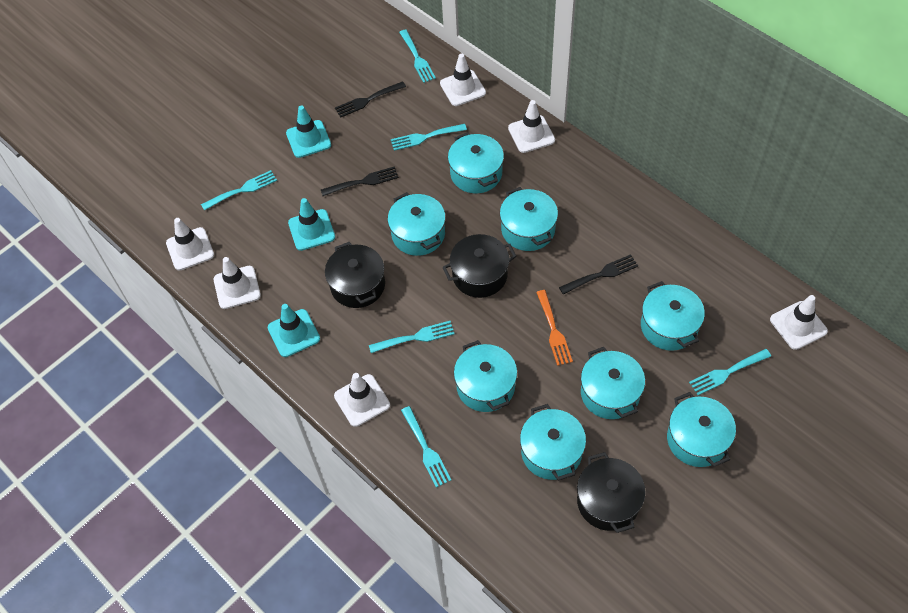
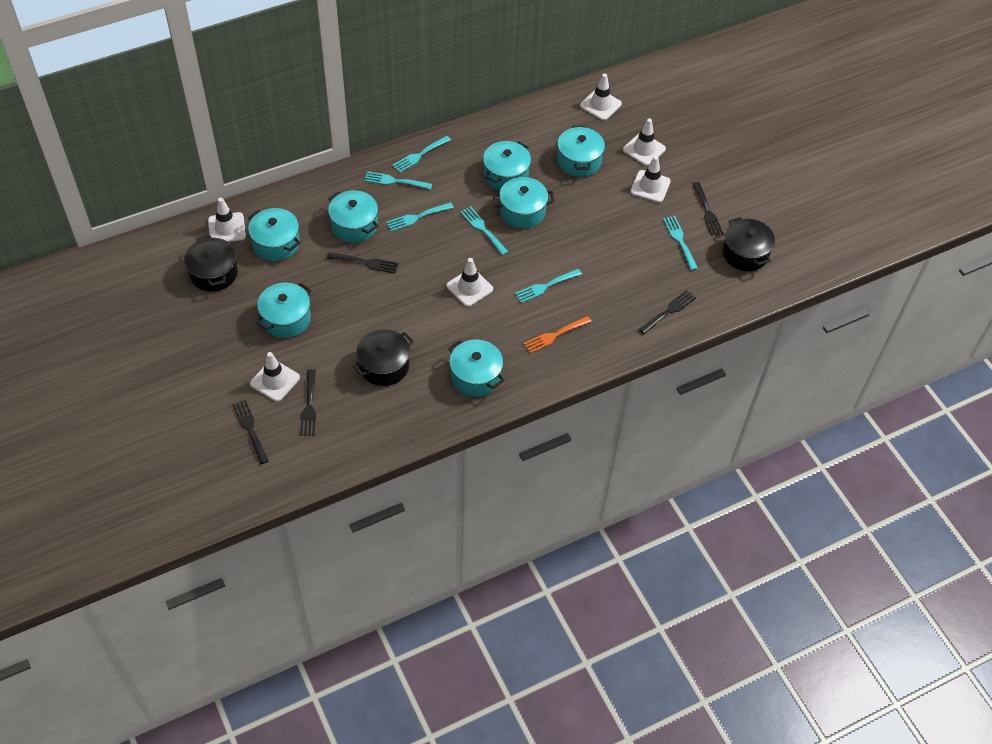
black fork: [321,166,399,196] [335,81,406,118] [559,254,638,295] = 3 -> [232,400,268,464] [300,369,316,436] [327,252,398,273] [639,290,696,334] [692,182,723,236] = 5
turquoise pot: [388,192,446,256] [448,132,504,193] [454,340,517,412] [500,187,558,251] [520,404,586,481] [581,347,645,419] [641,281,705,351] [667,392,736,467] = 8 -> [248,208,301,261] [256,283,312,338] [328,190,379,243] [448,340,505,397] [483,141,531,191] [493,177,555,229] [557,126,605,177] = 7
turquoise traffic cone: [268,304,320,357] [286,105,331,158] [288,198,335,251] = 3 -> none = 0

